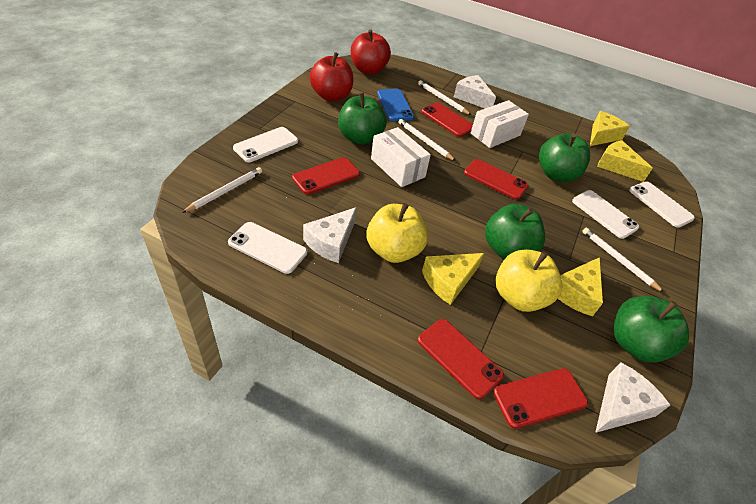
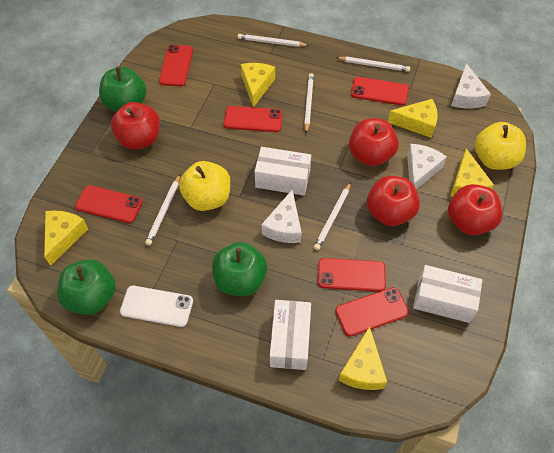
blue phone: [377,89,414,121] = 1 -> none = 0
green apple: [338,92,387,145] [485,204,545,259] [539,133,590,182] [613,296,689,363] = 4 -> [57,259,116,315] [99,67,147,111] [212,242,268,296] = 3
red apple: [309,52,353,101] [351,29,391,74] = 2 -> [111,102,160,149] [349,118,399,166] [367,176,420,226] [448,184,503,235] = 4
red phone: [292,157,360,194] [418,319,504,399] [421,103,473,137] [464,159,528,200] [493,369,588,429] = 5 -> [75,185,142,223] [159,45,193,87] [224,106,283,132] [318,258,386,292] [335,287,409,336] [351,77,409,105] = 6
white box: [371,127,431,187] [471,100,529,148] = 2 -> [255,147,311,196] [270,300,311,370] [413,265,482,323] = 3
white pencil: [182,167,262,213] [398,119,456,161] [418,80,471,115] [582,228,664,293] = 4 -> [145,175,180,246] [238,34,310,47] [304,73,314,134] [314,182,351,250] [336,56,410,72] = 5
white phone: [228,222,307,274] [233,127,298,162] [572,190,639,239] [629,181,695,228] = 4 -> [120,286,193,327] = 1
yellow cheese: [422,253,484,305] [558,257,603,316] [590,111,630,146] [597,140,653,182] = 4 -> [44,211,88,266] [241,63,275,107] [339,326,387,390] [388,99,438,138] [450,149,494,197] = 5

